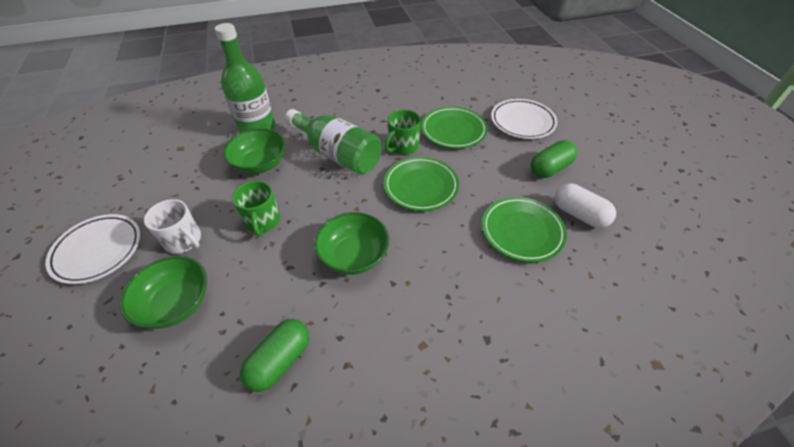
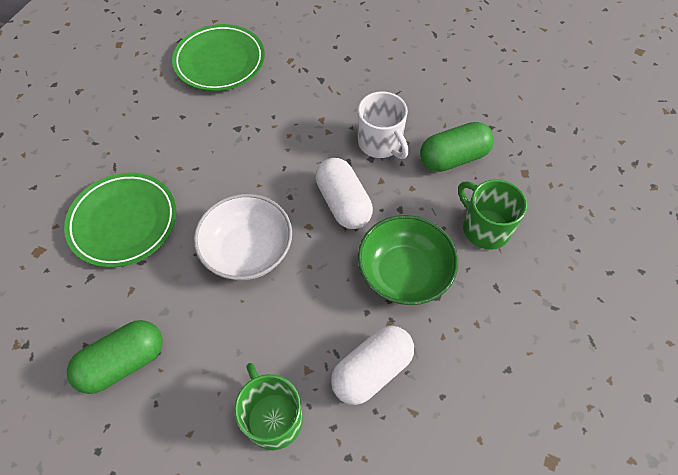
green bottle: [215,23,275,133] [285,109,382,175] = 2 -> none = 0
green bowl: [120,256,207,329] [223,128,286,174] [314,212,389,275] = 3 -> [358,215,458,305] = 1
green plate: [384,157,459,211] [421,107,488,149] [482,197,567,262] = 3 -> [64,173,177,268] [172,24,265,91] = 2
white bowl: none = 0 -> [194,194,292,280] = 1
white capsule: [555,183,616,228] = 1 -> [316,158,373,229] [331,326,414,405] = 2
white plate: [45,214,141,284] [491,99,557,139] = 2 -> none = 0

